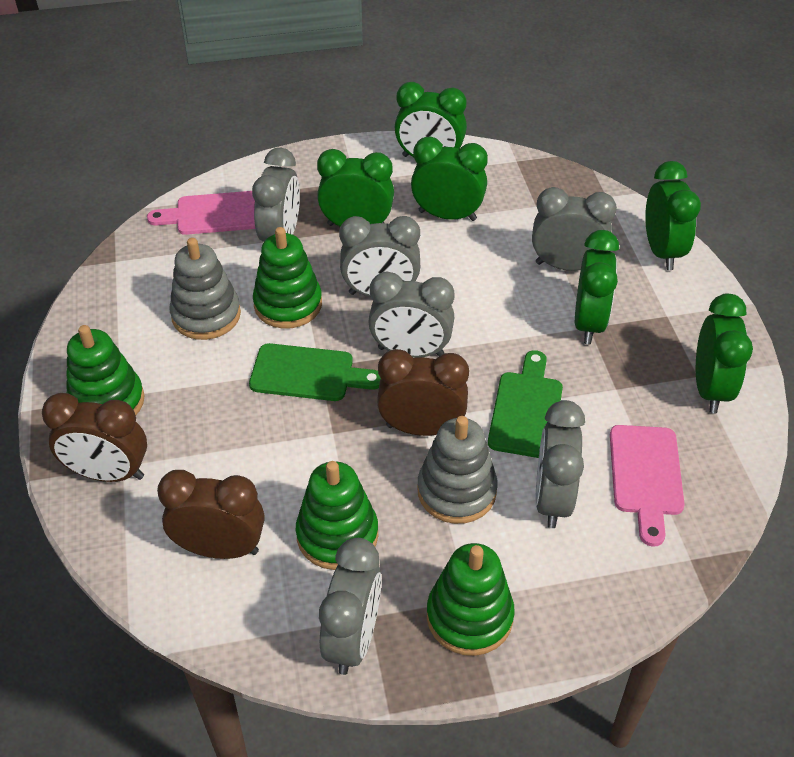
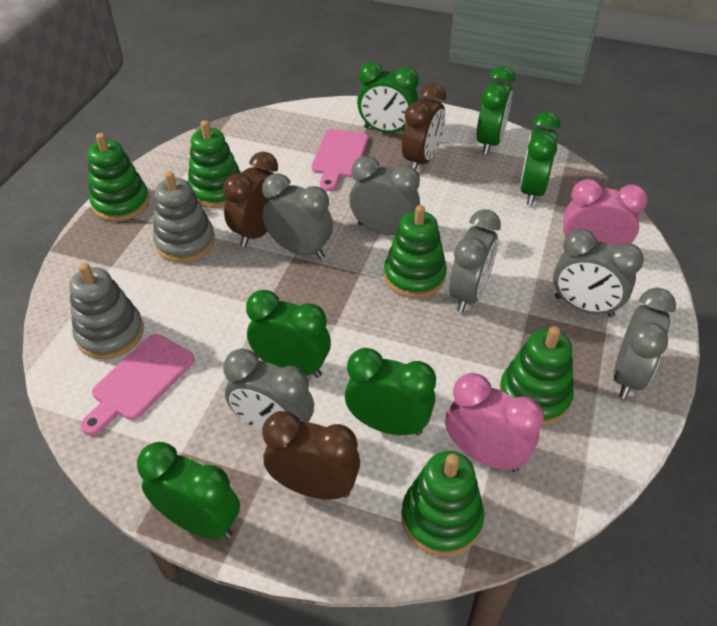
green cutting board: [249,343,381,401] [488,350,563,458] = 2 -> none = 0
green stacking toy: [66,325,145,415] [253,227,322,329] [296,461,378,570] [427,543,515,656] = 4 -> [88,133,150,221] [188,120,241,208] [384,205,447,298] [402,451,484,556] [499,326,574,425] = 5
pink clock: none = 0 -> [446,373,544,472] [563,179,648,248] = 2

